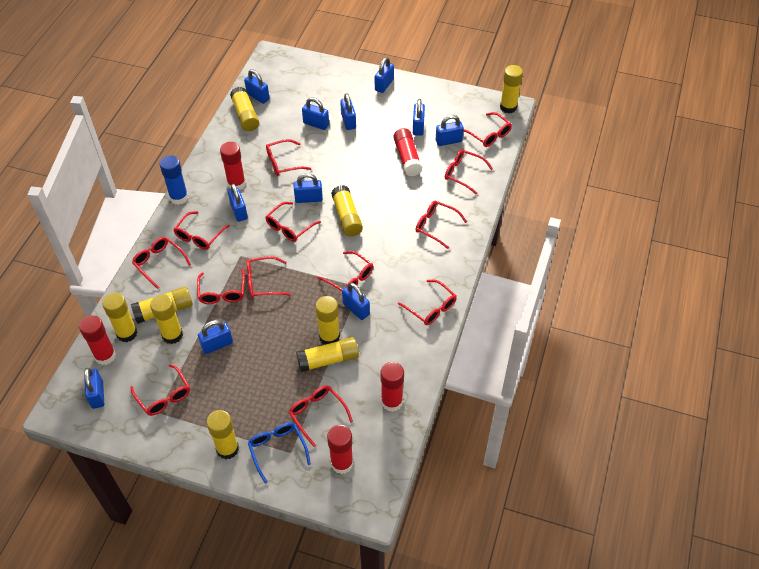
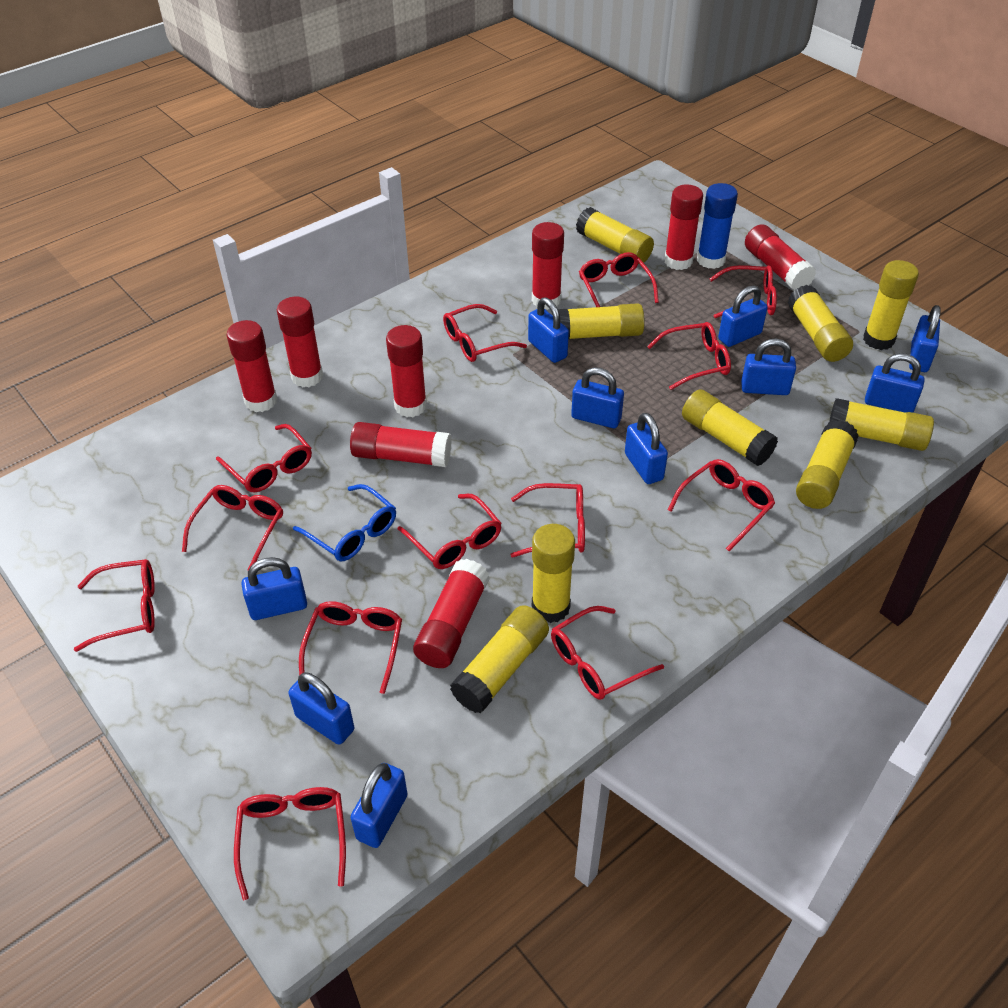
blue padlock: [84,368,104,409] [198,320,233,354] [228,184,248,222] [244,70,269,104] [294,173,323,203] [302,97,329,130] [340,93,356,130] [342,283,370,320] [375,57,394,93] [413,99,425,136] [436,115,464,146] = 11 -> [241,557,307,620] [288,672,354,745] [350,763,408,848] [528,298,569,363] [571,367,624,428] [625,413,668,484] [718,285,768,347] [741,338,796,395] [865,353,925,413] [909,305,941,372] = 10
red glue stick: [79,315,116,365] [220,142,246,190] [327,425,353,474] [380,362,404,412] [393,128,423,176] = 5 -> [227,320,277,412] [277,297,323,387] [350,422,452,467] [386,325,427,417] [413,559,490,668] [532,222,564,310] [664,185,703,270] [745,224,816,291] = 8

